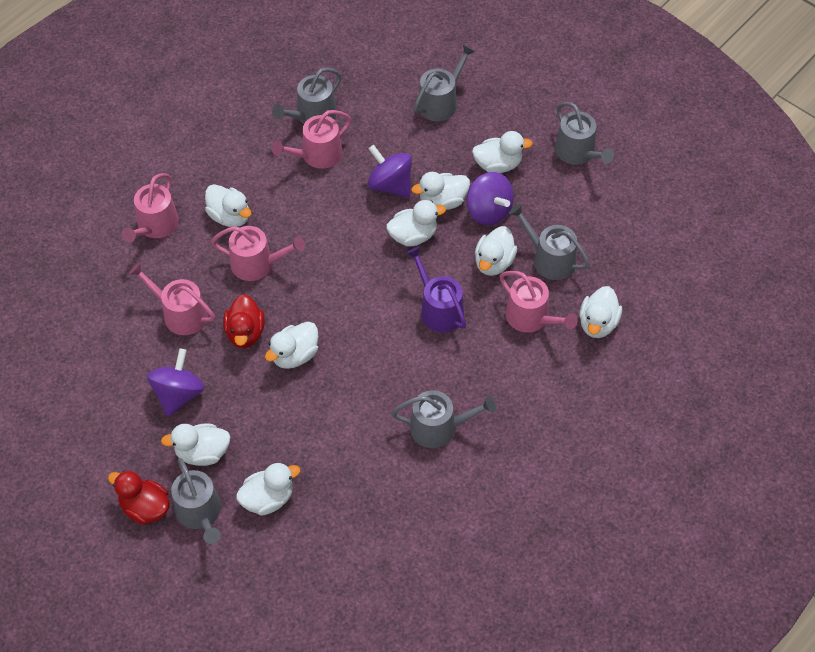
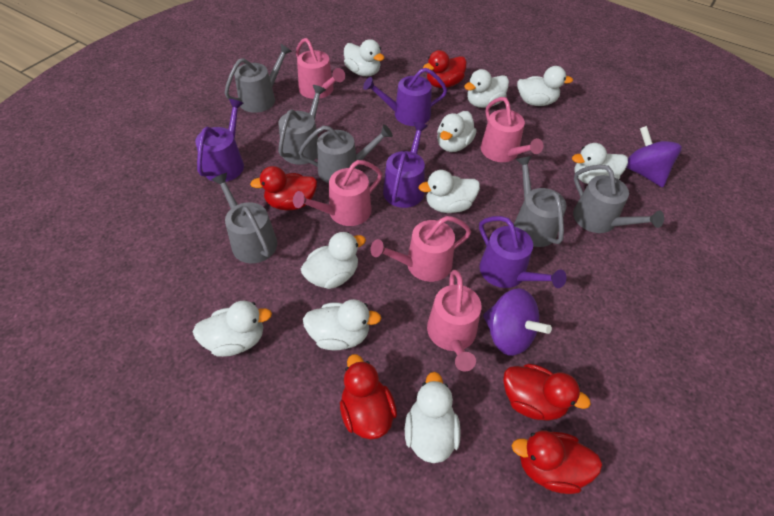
purple spinning top: [147,348,204,417] [368,145,412,198] [467,172,514,225] = 3 -> [483,288,552,356] [627,126,682,187] = 2
purple watering can: [406,246,466,332] = 1 -> [195,99,244,182] [363,68,447,126] [383,122,428,208] [479,216,566,288] = 4
red duck: [108,470,170,525] [223,294,265,348] = 2 -> [250,166,317,210] [340,354,397,440] [423,50,467,88] [503,364,591,421] [512,431,602,494] = 5
white duck: [161,423,230,466] [205,184,252,227] [236,462,301,516] [265,321,318,369] [386,200,446,246] [411,172,470,210] [472,131,533,173] [475,226,517,276] [579,286,622,338] = 9 -> [192,301,272,357] [301,232,366,289] [303,299,381,350] [344,39,384,76] [405,372,461,463] [419,170,480,213] [437,111,477,152] [464,69,509,108] [517,66,573,106] [572,143,628,184] = 10

